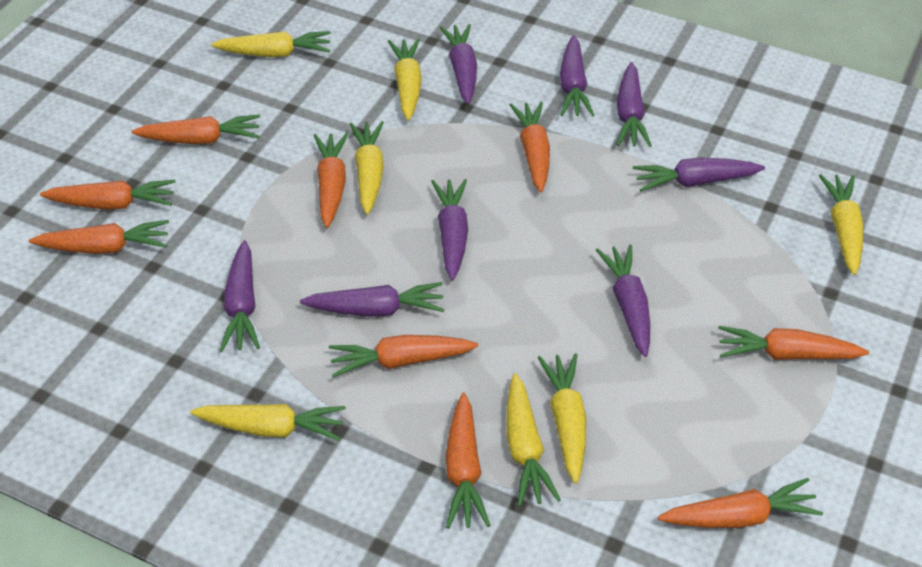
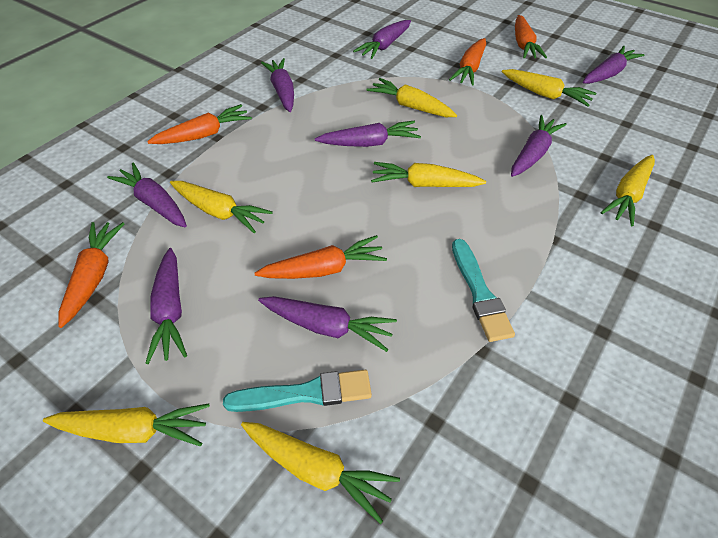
orange carrot: [29,220,169,254] [40,180,176,210] [132,115,260,144] [314,133,348,228] [329,335,478,378] [445,393,491,529] [510,102,550,193] [658,478,823,528] [718,326,869,360] = 9 -> [58,222,124,328] [147,104,252,144] [254,235,387,279] [449,38,486,86] [515,15,547,59] = 5
turquoise brush: none = 0 -> [223,370,372,412] [452,239,515,342] = 2

